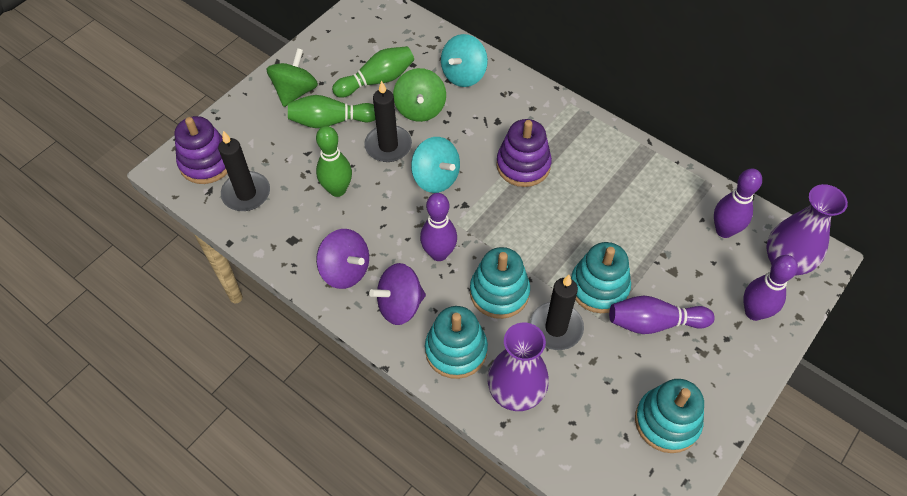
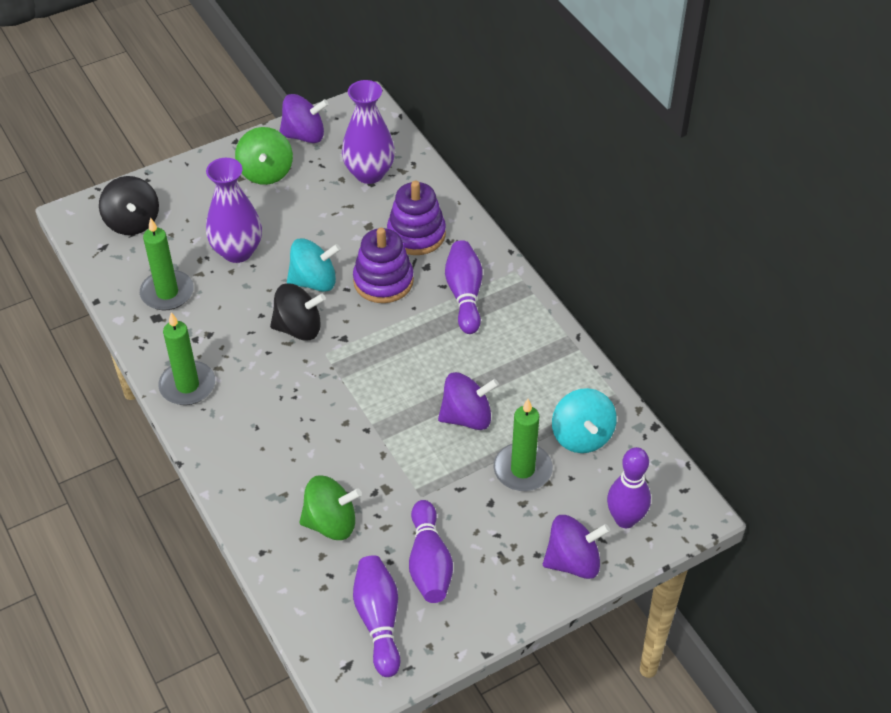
black candle: [218,131,270,211] [364,80,412,162] [530,275,584,350] = 3 -> none = 0
black spinning top: none = 0 -> [99,176,159,235] [270,283,326,341] = 2
green bowling pin: [288,95,375,128] [316,126,352,197] [332,46,414,98] = 3 -> none = 0
green candle: none = 0 -> [140,217,194,310] [159,312,215,405] [494,399,553,491] = 3
purple spinning top: [316,229,369,289] [369,263,426,325] = 2 -> [279,94,329,143] [438,372,499,430] [543,515,610,579] = 3
turquoise stacking toy: [425,306,488,379] [470,247,530,319] [571,242,631,313] [635,379,704,453] = 4 -> none = 0

